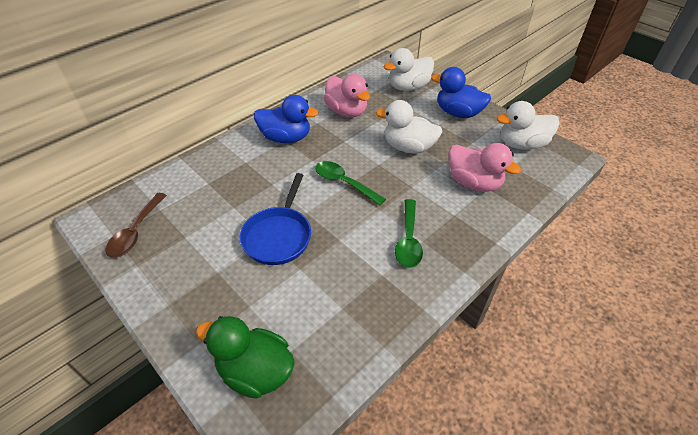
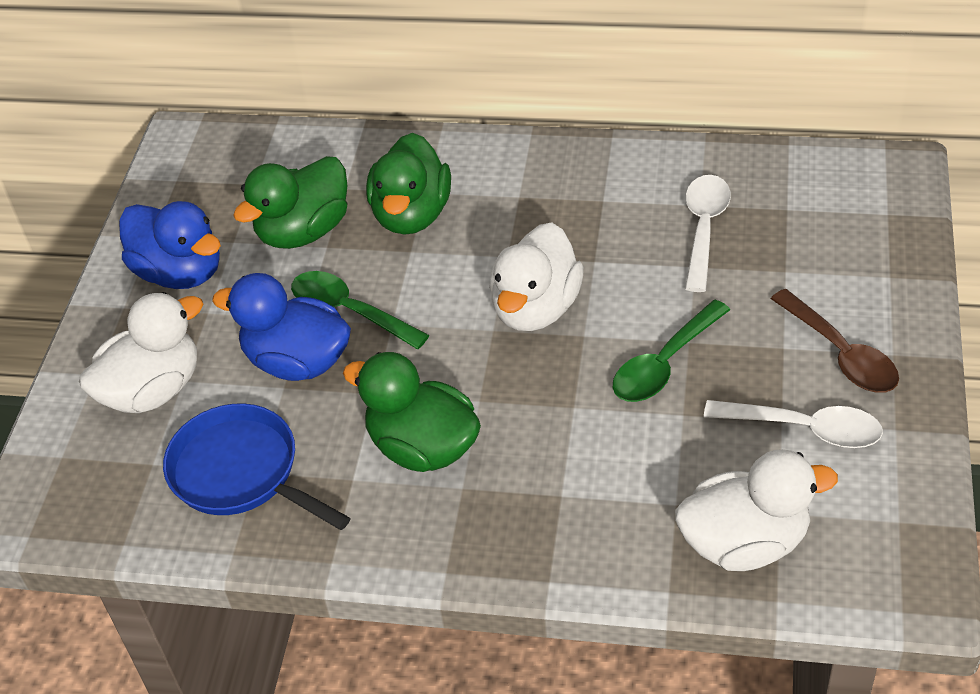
green duck: [196,316,295,399] = 1 -> [233,156,348,249] [343,352,481,472] [366,133,451,235] = 3
pink duck: [324,74,370,117] [449,143,521,192] = 2 -> none = 0
white spoon: none = 0 -> [685,175,731,292] [704,400,883,448] = 2

